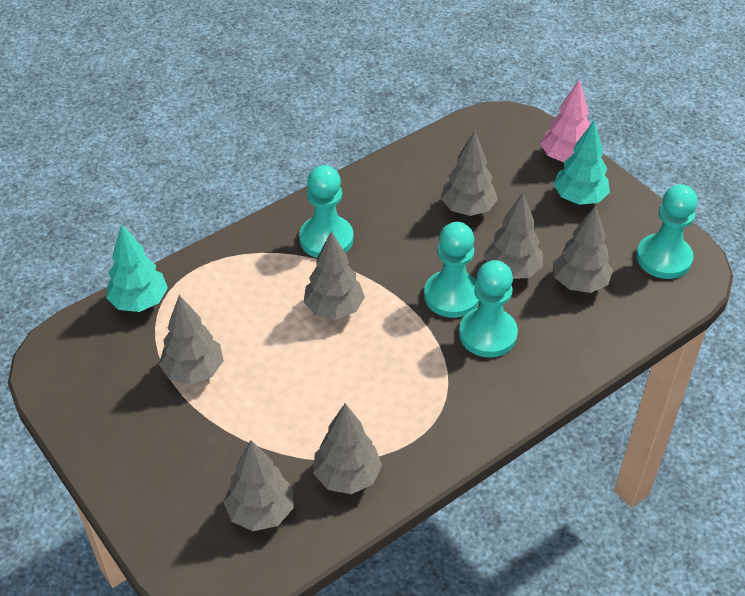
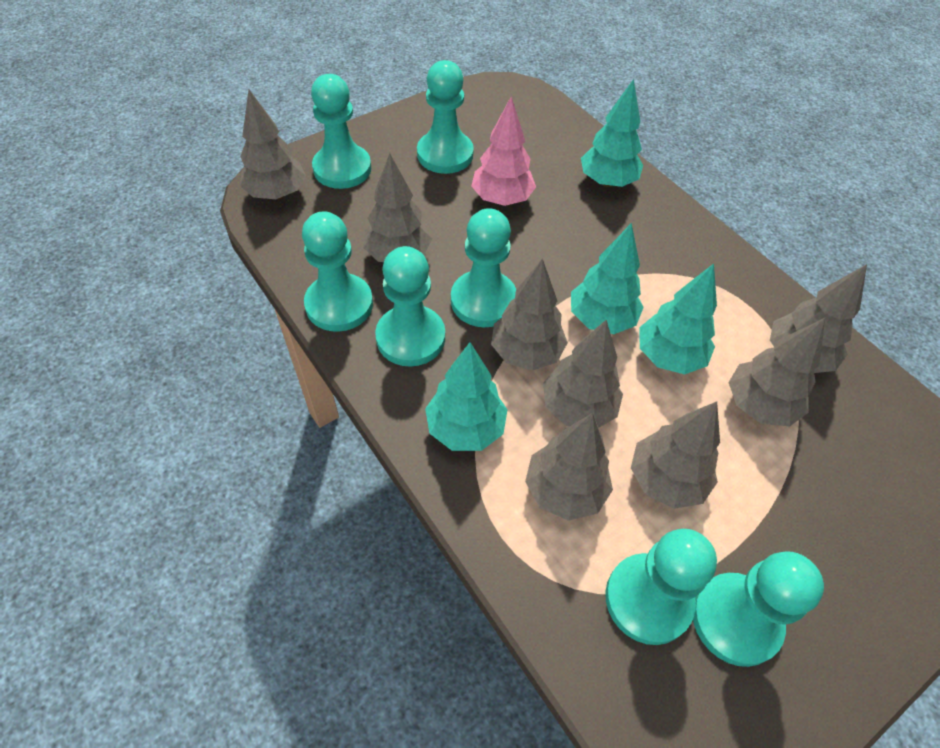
grey tree: [159,295,224,385] [223,440,294,531] [304,231,365,320] [313,403,382,494] [441,130,498,216] [484,193,543,279] [553,205,613,293] = 7 -> [240,90,306,199] [363,153,432,262] [491,258,568,371] [525,413,613,521] [543,320,623,427] [631,401,720,509] [728,318,825,426] [770,264,867,373] = 8
turquoise pawn: [299,165,354,258] [424,222,480,318] [459,260,518,358] [636,184,698,279] = 4 -> [302,211,373,332] [311,74,371,189] [375,246,445,367] [417,60,474,174] [451,208,516,327] [605,529,717,645] [693,551,824,667] = 7
turquoise tree: [106,224,168,312] [553,120,610,205] = 2 -> [425,342,508,451] [571,223,644,334] [581,79,643,187] [639,264,717,374] = 4

